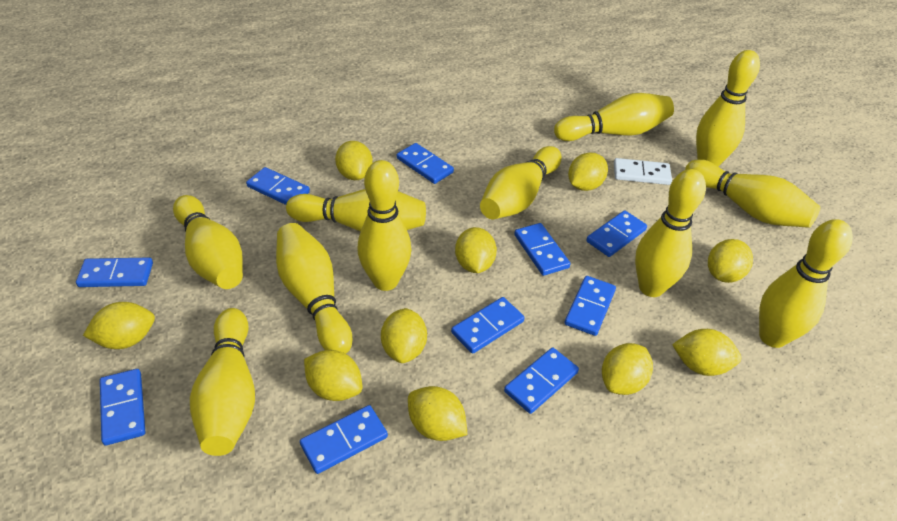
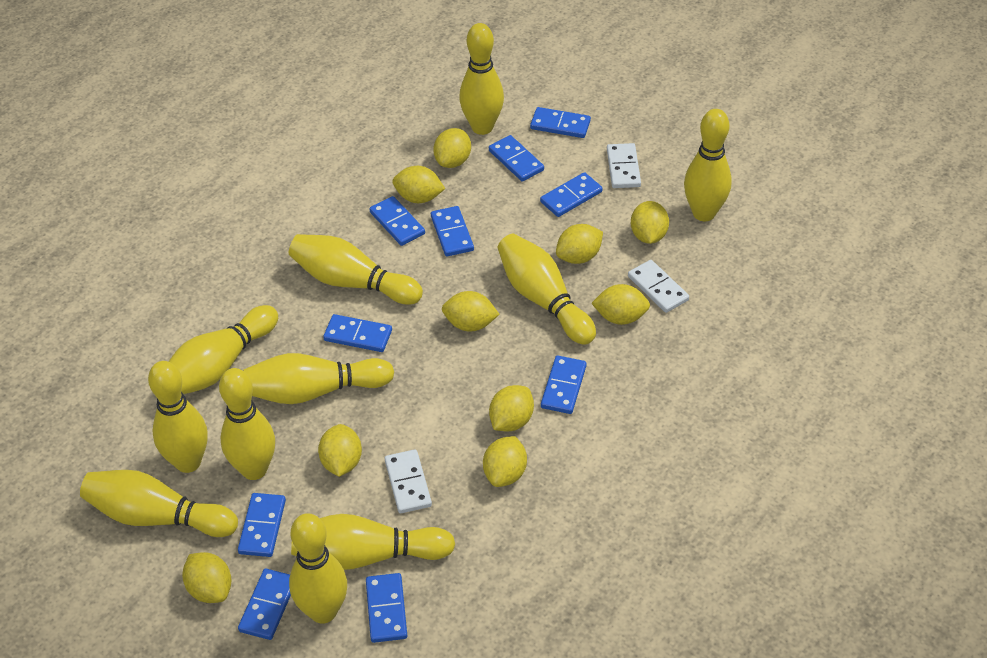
white domino: [614,158,672,185] = 1 -> [385,449,432,513] [607,143,641,188] [628,260,689,313] = 3

